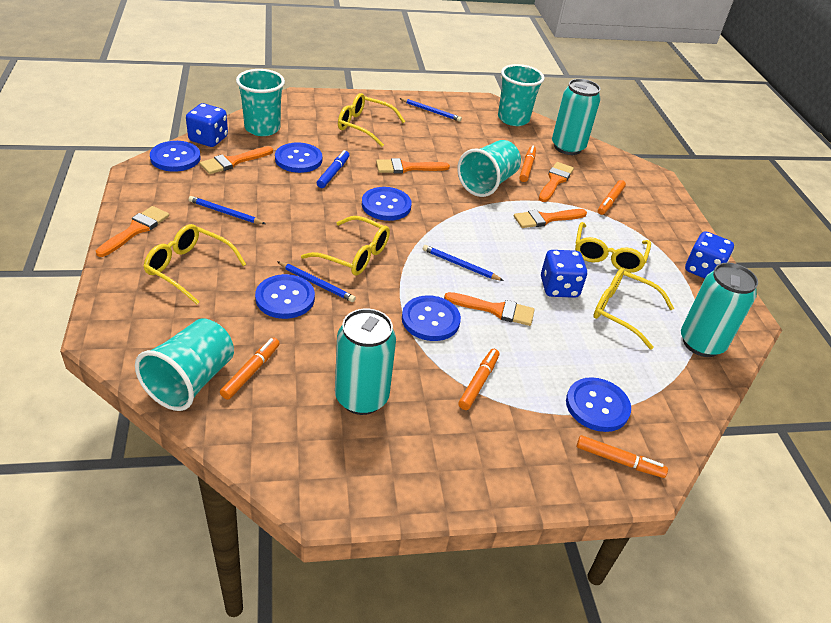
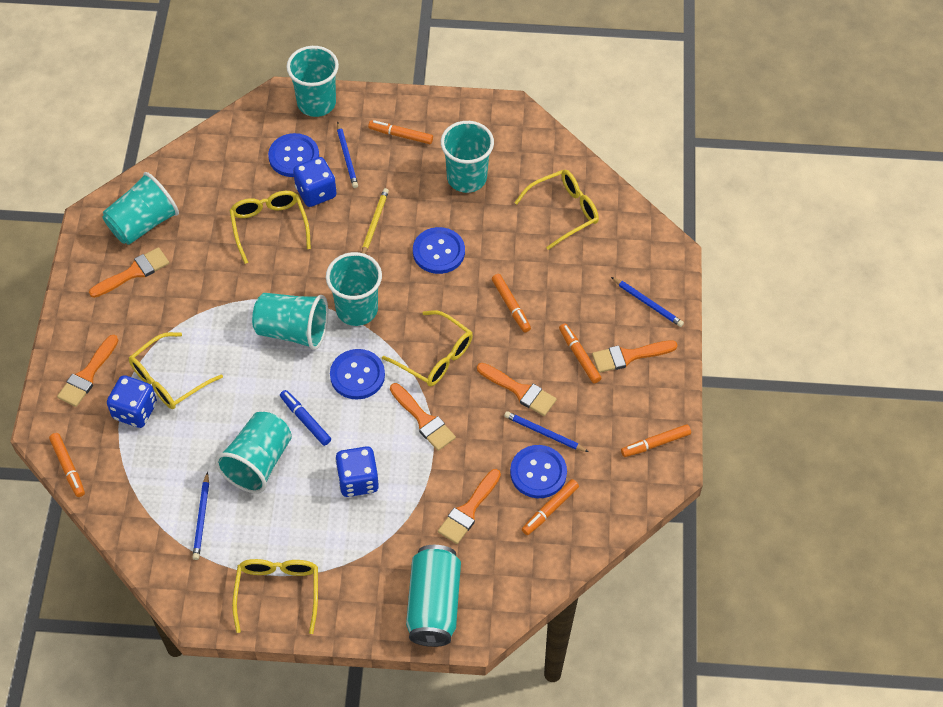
blue button: [150,141,201,172] [255,274,315,319] [275,143,322,173] [362,187,412,221] [402,295,461,341] [566,377,631,432] = 6 -> [268,133,319,177] [330,349,385,399] [413,227,465,274] [510,445,567,498] = 4
orange marker: [220,338,280,400] [458,349,499,410] [519,145,536,182] [577,435,668,478] [598,180,626,215] = 5 -> [49,433,85,497] [368,120,433,144] [492,274,531,332] [522,479,579,535] [559,323,601,383] [621,424,691,457] = 6
turquoise can: [335,309,396,415] [552,79,601,155] [681,263,758,357] = 3 -> [406,545,461,647] = 1
turquoise cup: [135,319,234,411] [236,69,285,136] [457,140,521,197] [498,64,545,126] = 4 -> [102,172,179,245] [215,412,292,493] [252,293,328,350] [287,46,339,117] [326,252,382,326] [441,121,494,193] = 6
yellow pencil: none = 0 -> [362,188,389,254] = 1

